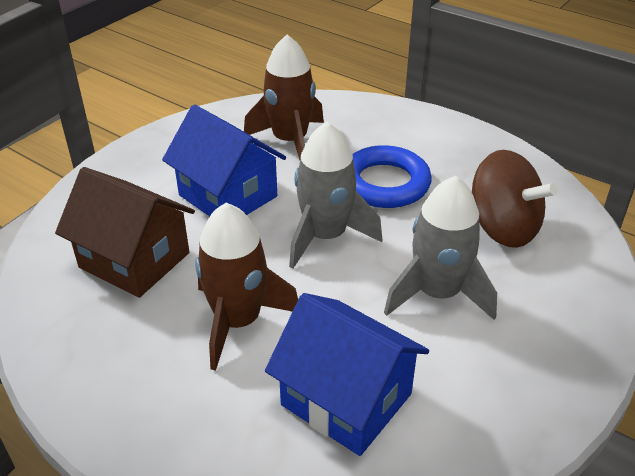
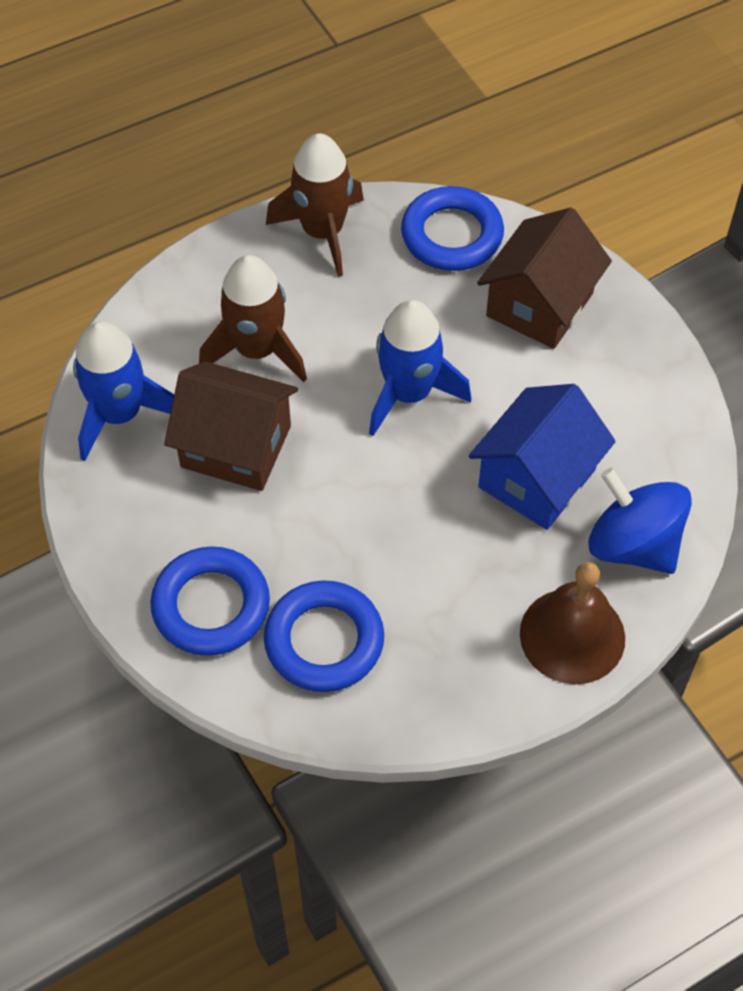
blue house: [162,105,286,216] [265,293,429,456] = 2 -> [469,384,616,530] = 1
blue ring: [352,145,432,208] = 1 -> [150,546,270,656] [264,580,384,692] [401,186,504,271] = 3
blue rocket: none = 0 -> [73,321,174,461] [369,300,471,436] = 2
blue spinning top: none = 0 -> [589,468,692,574] = 1
brown bell: none = 0 -> [520,562,625,684] = 1
brown house: [55,167,195,298] = 1 -> [164,361,298,491] [477,207,612,349] = 2
brown spinning top: [472,150,558,248] = 1 -> none = 0
grey rocket: [289,122,382,269] [384,176,497,320] = 2 -> none = 0

